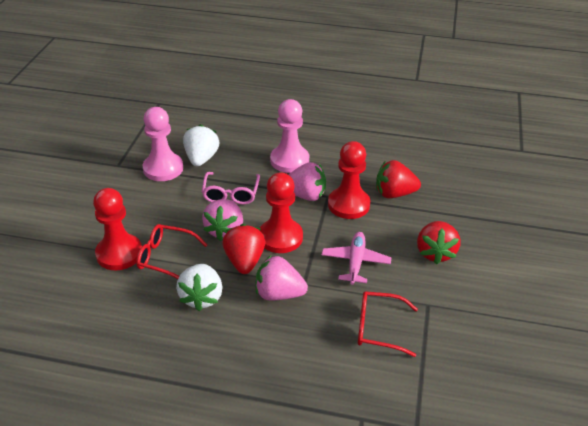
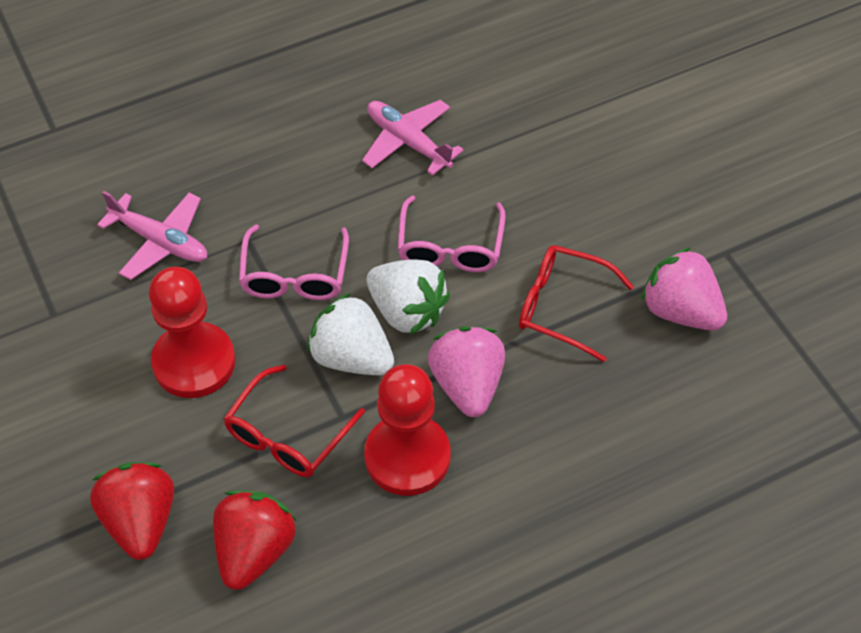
pink glasses: [202,172,260,204] = 1 -> [239,224,349,300] [397,195,505,272] = 2
pink pawn: [142,107,183,181] [270,99,309,173] = 2 -> none = 0
pink plane: [322,232,391,285] = 1 -> [97,191,207,280] [362,100,464,176] = 2
pink strawberry: [202,199,243,241] [255,255,308,301] [288,162,326,201] = 3 -> [428,326,505,417] [641,247,727,331] = 2
red pawn: [93,188,142,270] [259,172,303,253] [328,141,370,219] = 3 -> [149,267,236,398] [364,364,451,496] = 2
red strawberry: [222,224,265,274] [376,160,421,198] [417,221,460,264] = 3 -> [90,462,174,560] [213,491,297,590] = 2

